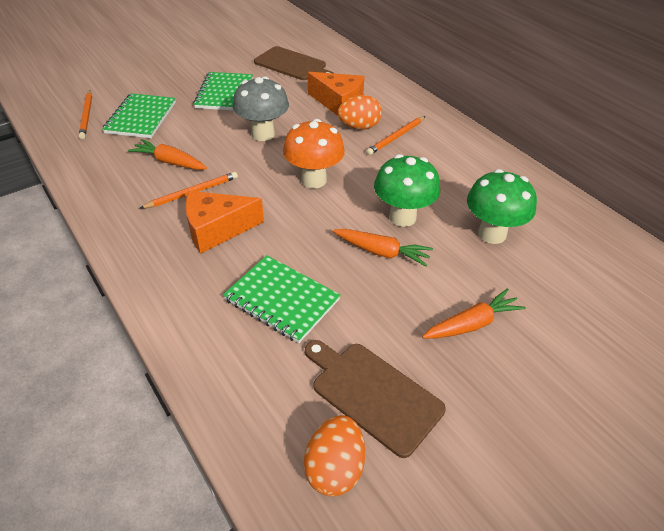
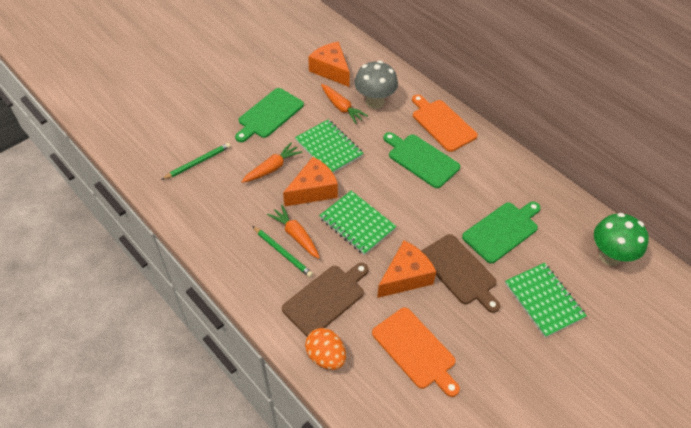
green cutting board: none = 0 -> [235,88,304,142] [383,132,460,188] [462,202,541,263] = 3
green mushroom: [374,154,440,227] [467,169,537,244] = 2 -> [594,213,649,266] = 1
green pencil: none = 0 -> [161,143,231,180] [252,226,313,278] = 2
orange cheese: [185,191,264,254] [308,72,364,116] = 2 -> [283,157,338,206] [308,42,350,87] [377,241,436,298] = 3
orange cutting board: none = 0 -> [372,307,460,397] [412,94,478,152] = 2
orange egg: [304,415,365,496] [338,95,382,130] = 2 -> [305,328,346,370] = 1
orange mushroom: [283,119,345,188] = 1 -> none = 0
orange pencil: [79,90,92,139] [139,172,238,209] [366,116,425,155] = 3 -> none = 0

